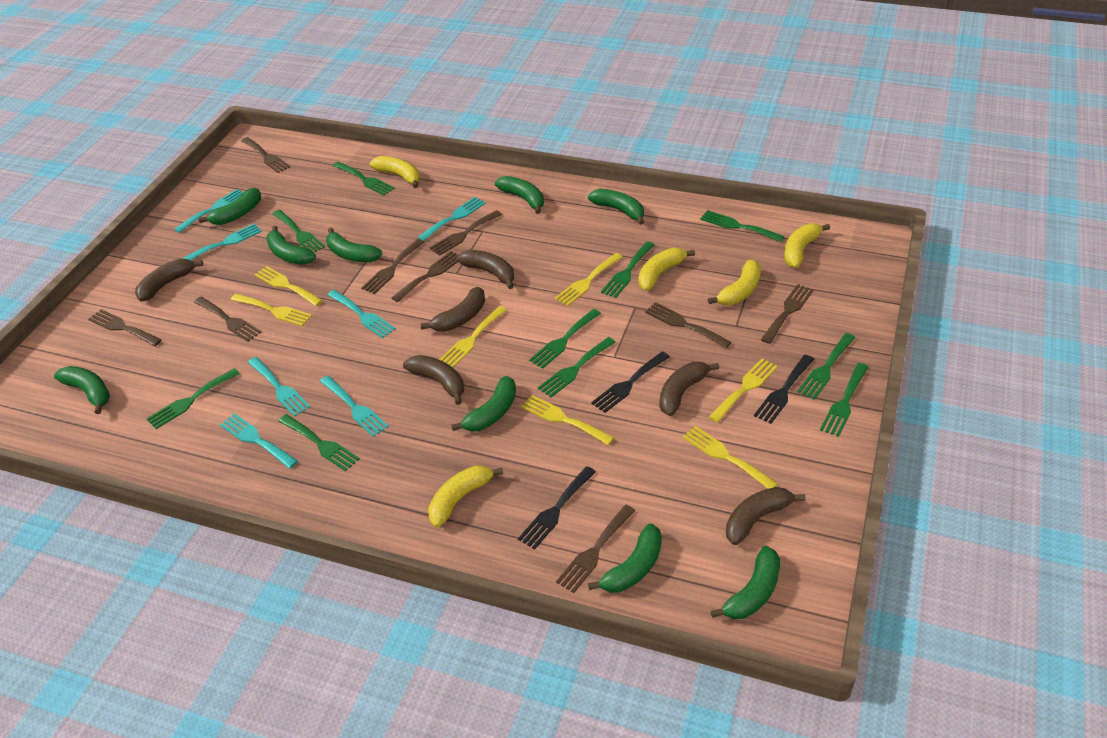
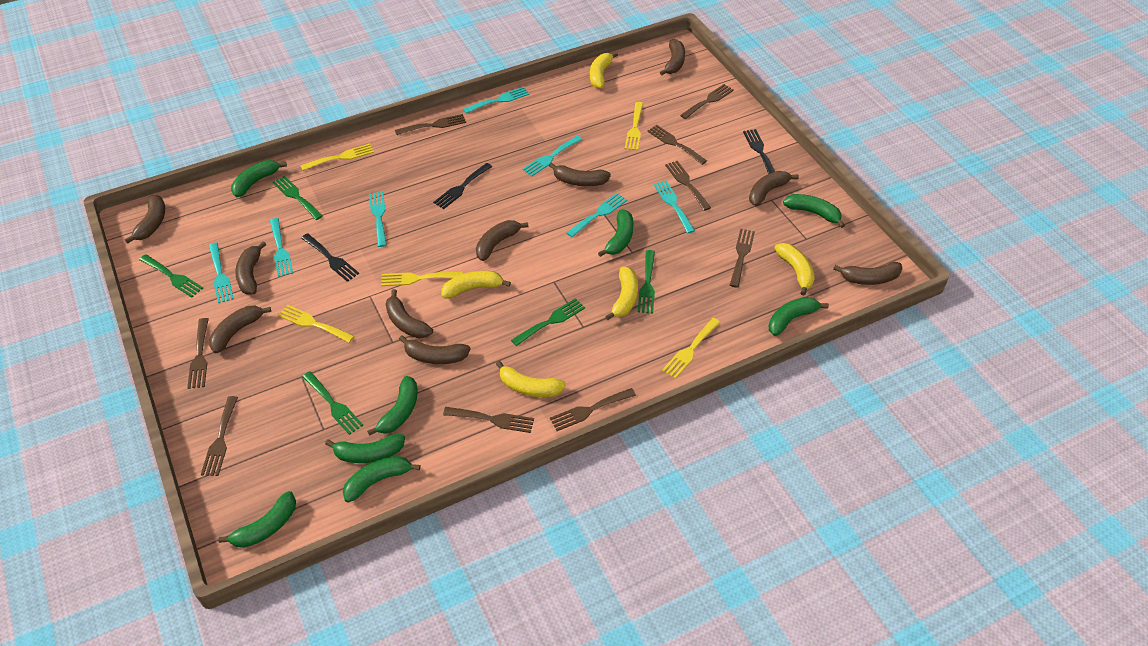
brown banana: [135,259,203,302] [403,355,464,405] [420,287,485,332] [457,250,514,289] [659,362,719,416] [726,487,806,545] = 6 -> [125,195,165,244] [209,306,271,353] [235,241,266,295] [385,289,433,338] [399,336,471,364] [476,220,529,261] [549,162,611,186] [660,39,685,75] [749,171,799,206] [833,262,903,285] = 10
green banana: [54,366,110,414] [199,188,261,225] [266,226,316,265] [326,228,382,262] [451,376,516,432] [495,176,544,214] [588,188,644,225] [588,523,662,592] [710,546,780,619] = 9 -> [218,491,296,548] [231,160,287,197] [325,434,405,463] [343,456,420,503] [367,376,418,436] [598,209,633,257] [769,297,829,336] [783,194,845,228] = 8
green fork: [146,368,240,429] [272,210,325,252] [279,414,360,471] [333,162,395,196] [529,309,601,369] [538,337,616,397] [601,241,655,298] [700,210,785,242] [797,333,855,400] [820,363,868,437] = 10 -> [139,254,203,298] [273,176,323,220] [302,371,363,435] [511,298,585,346] [638,250,655,314] = 5
yellow fork: [231,294,312,326] [254,266,323,306] [439,306,507,367] [521,395,614,445] [555,253,623,306] [683,426,778,489] [709,358,778,423] = 7 -> [278,305,354,343] [300,143,374,171] [381,272,463,286] [625,102,643,151] [662,318,721,379] = 5

